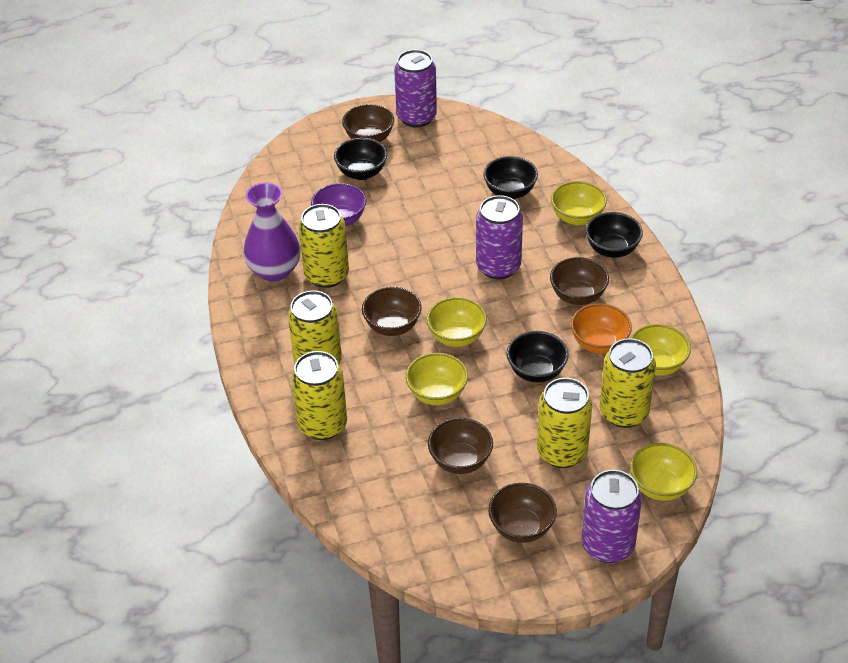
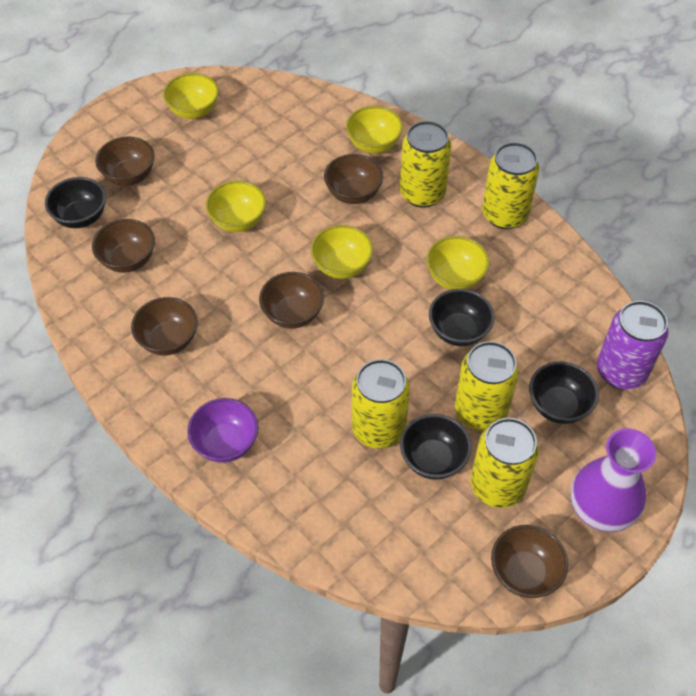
brown bowl: [342,104,394,142] [362,287,422,336] [428,418,493,474] [488,483,557,543] [550,257,609,305] = 5 -> [92,219,155,273] [95,137,155,186] [131,297,198,355] [259,272,324,329] [324,154,384,204] [491,525,568,598] = 6
orange bowl: [571,304,632,354] = 1 -> none = 0
purple can: [394,49,437,127] [476,195,523,279] [581,470,642,563] = 3 -> [597,301,669,389] = 1

